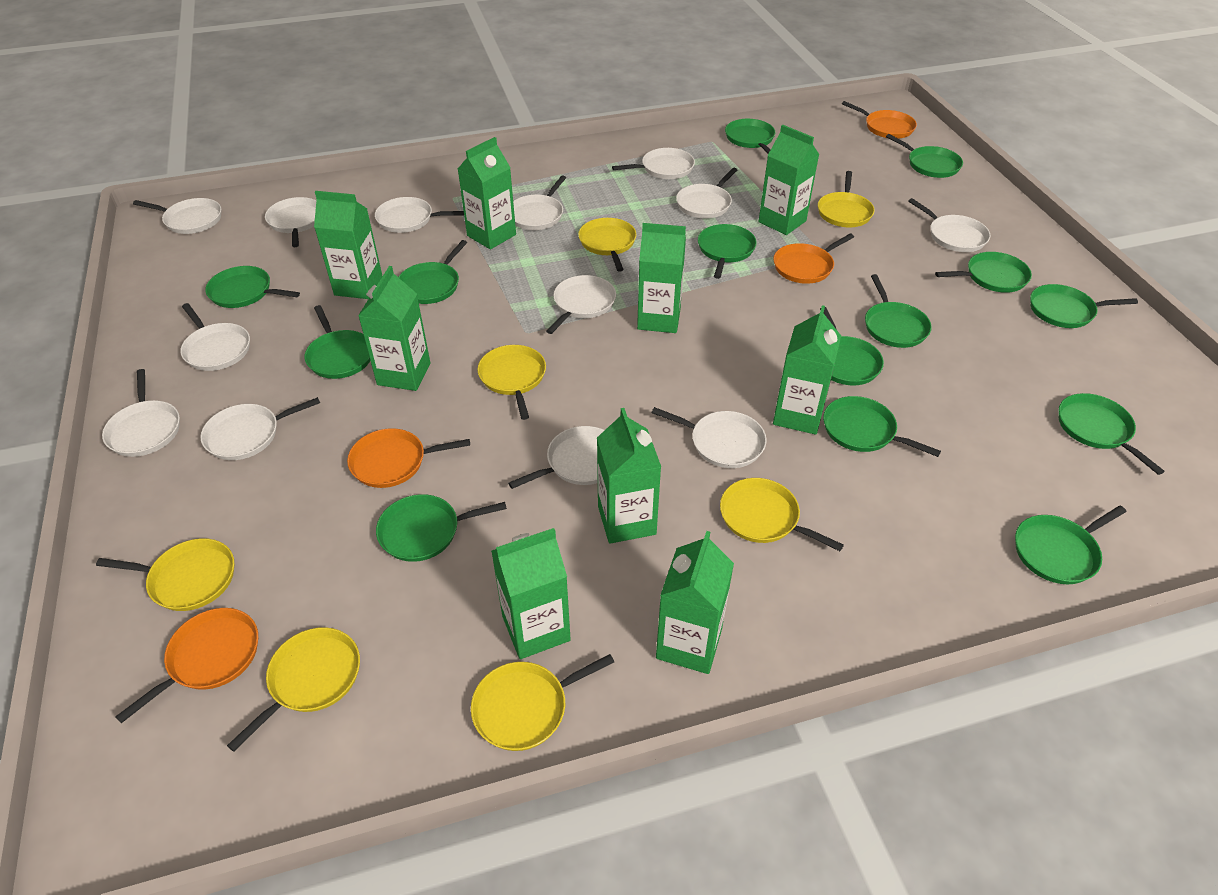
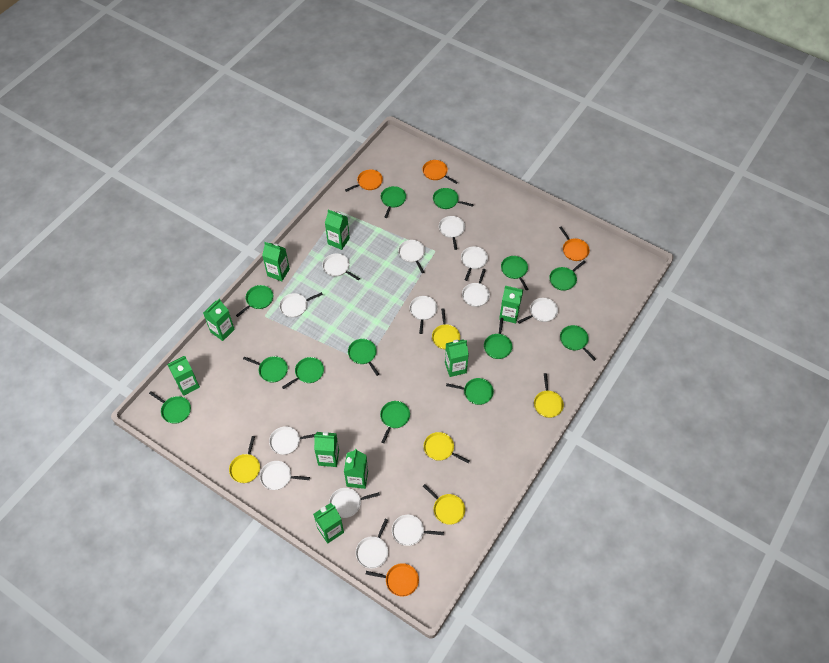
green pan: [205,266,300,308] [305,305,370,379] [376,494,507,562] [398,240,467,304] [698,224,757,279] [725,119,775,154] [820,307,884,386] [823,396,941,457] [865,274,932,348] [886,134,963,178] [935,252,1032,293] [1015,506,1126,584] [1030,284,1138,328] [1058,393,1165,475] = 14 -> [149,391,191,424] [236,285,273,317] [243,356,288,383] [282,357,324,389] [348,339,379,376] [380,401,410,443] [381,186,406,218] [433,188,474,209] [446,378,494,405] [484,318,512,359] [501,256,528,290] [549,260,586,291] [560,325,596,361] = 13
yellow pan: [96,538,234,611] [227,627,360,752] [471,654,614,751] [478,345,546,420] [578,218,636,272] [720,478,844,551] [818,171,875,227] = 7 -> [229,436,260,483] [423,484,465,525] [424,432,469,463] [432,308,460,350] [534,373,564,418] = 5

